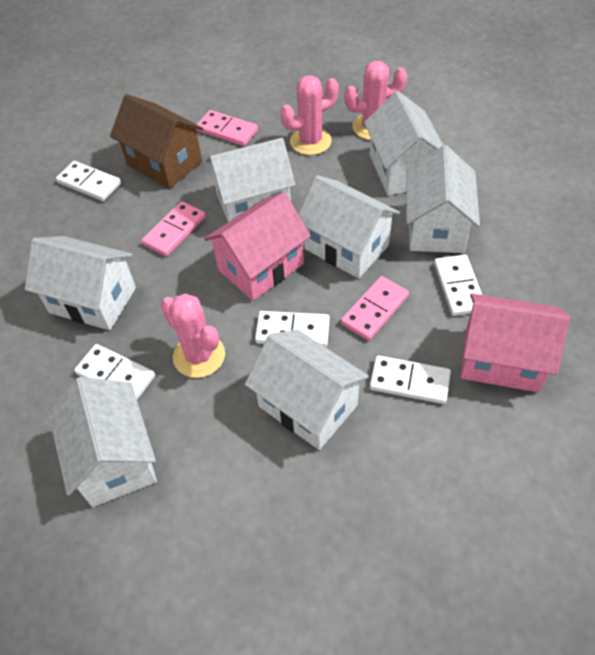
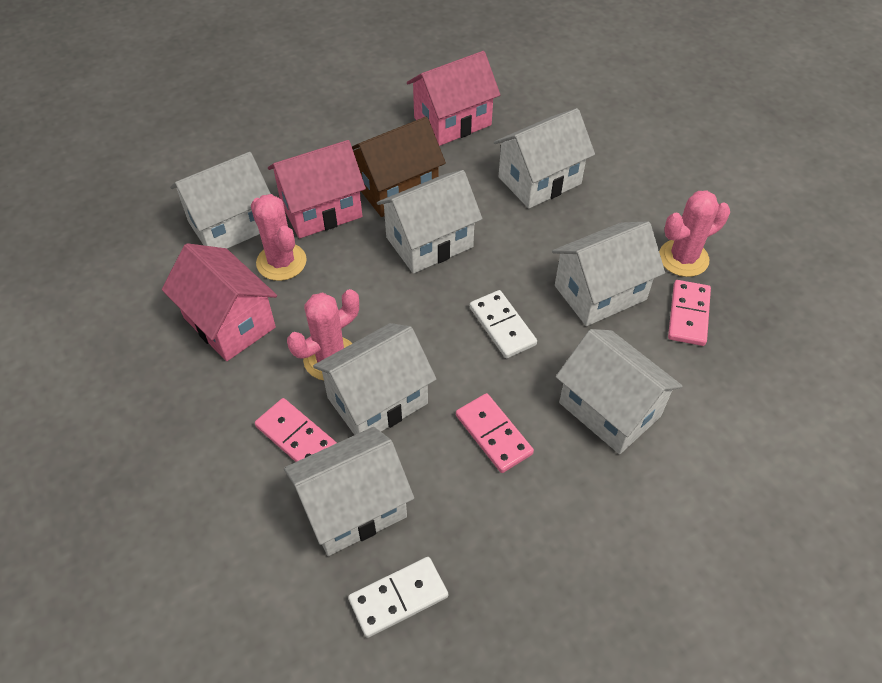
pink house: [204,192,311,301] [460,293,570,392] = 2 -> [162,243,277,361] [268,140,366,238] [407,51,500,146] = 3
white domino: [56,161,121,201] [74,344,155,400] [255,311,330,347] [370,355,451,404] [434,254,482,316] = 5 -> [348,557,448,638] [470,290,537,358] = 2

